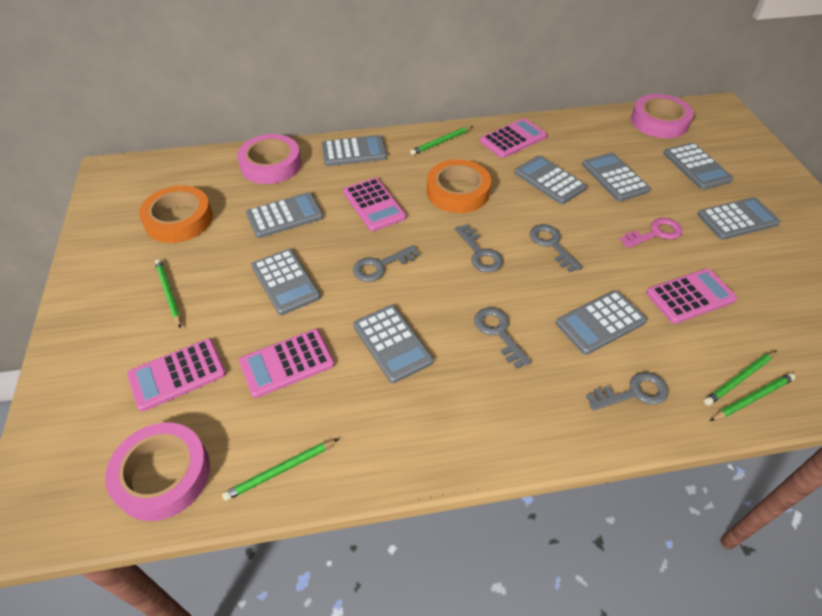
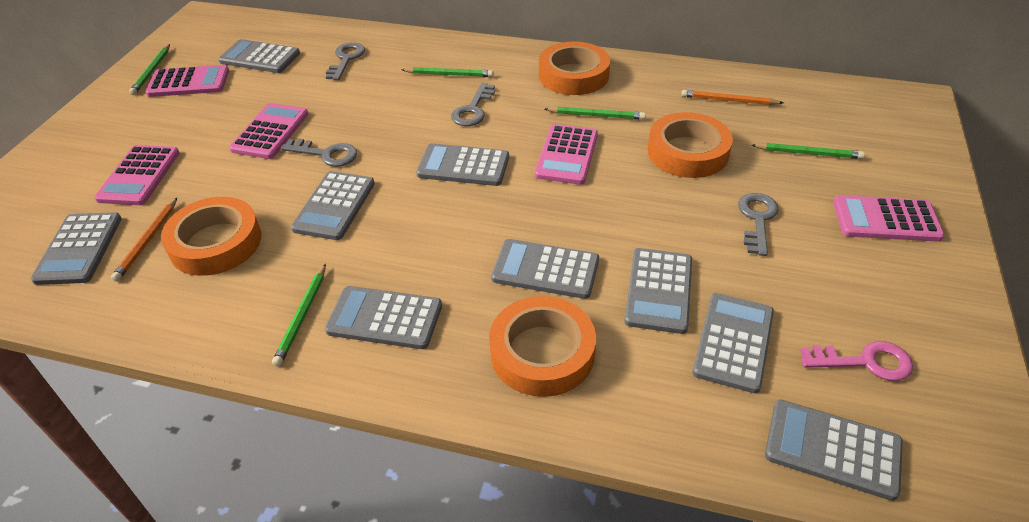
grey key: [353,245,420,282] [455,224,503,272] [474,307,531,369] [530,224,582,272] [586,372,669,411] = 5 -> [281,139,357,167] [326,42,365,80] [451,83,495,126] [738,193,779,256] = 4
orange pencil: none = 0 -> [111,198,177,282] [681,90,783,105] = 2
orange tape: [139,186,213,243] [427,160,491,213] = 2 -> [161,197,261,276] [489,296,596,397] [539,41,610,95] [648,112,733,178] = 4
pink tape: [105,422,210,521] [237,134,301,184] [631,94,694,138] = 3 -> none = 0

